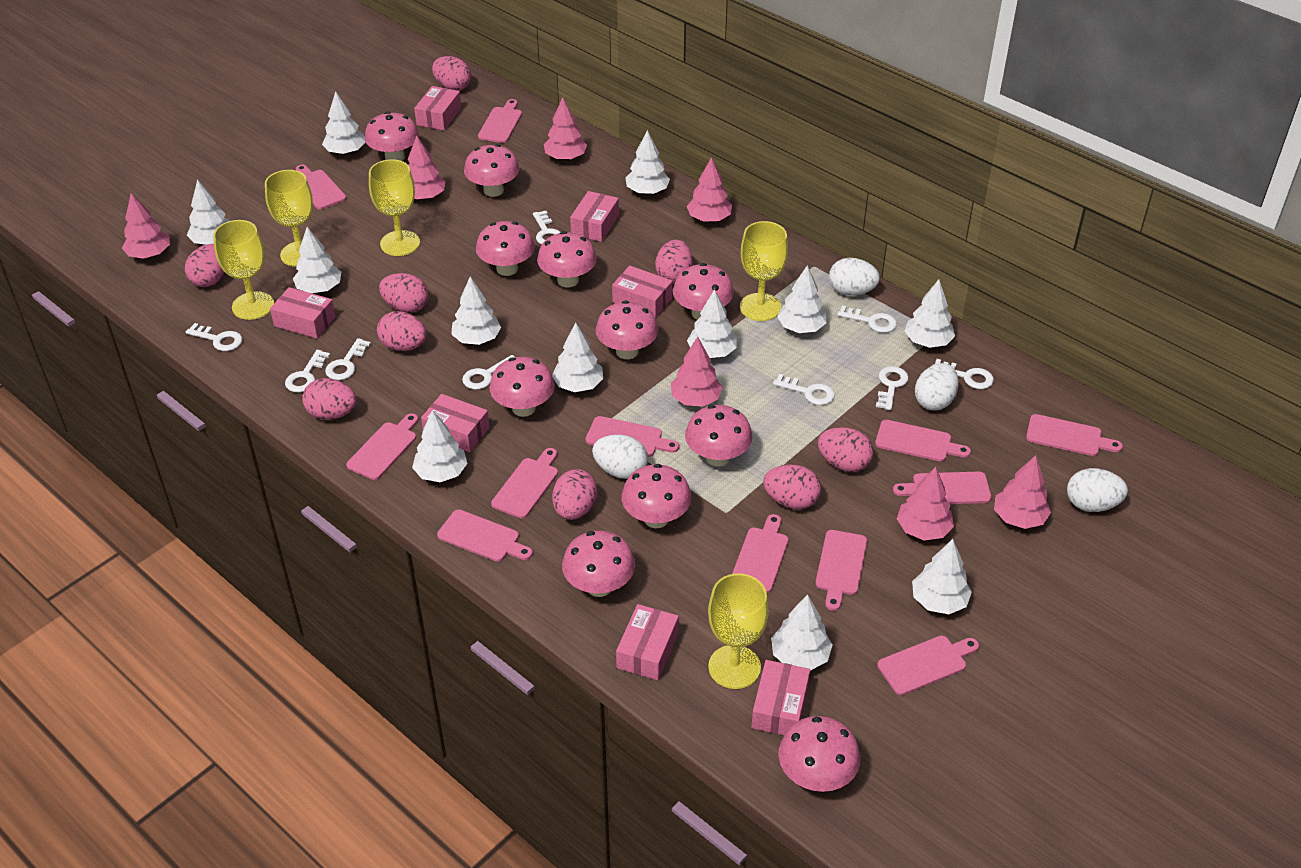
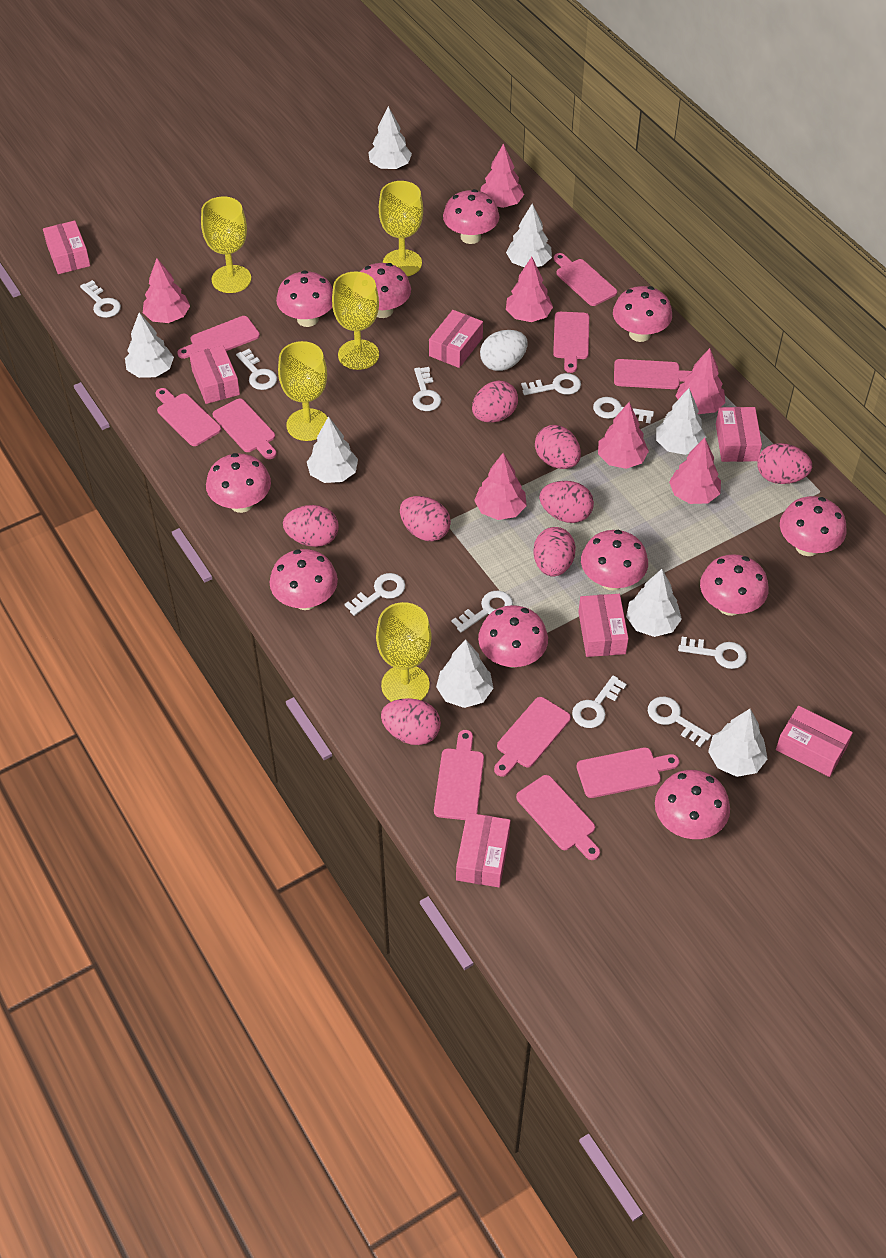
pink cutting board: [296,165,346,210] [346,413,418,480] [437,510,533,562] [478,99,522,143] [491,448,558,518] [586,416,679,457] [732,514,789,593] [815,530,867,611] [875,420,971,462] [877,636,979,695] [893,471,992,504] [1026,414,1123,456] = 12 -> [156,388,221,446] [177,316,260,359] [213,399,277,459] [434,730,484,820] [494,697,571,777] [516,775,600,860] [553,312,589,373] [554,253,617,306] [576,747,679,798] [614,359,692,389] = 10
pink egg: [185,244,225,287] [302,378,357,420] [377,311,427,351] [379,273,429,313] [432,56,471,91] [552,469,597,520] [655,240,693,284] [763,465,821,509] [818,427,873,472] = 9 -> [283,505,339,547] [381,698,441,745] [400,496,451,541] [472,380,518,423] [533,527,576,577] [535,425,581,469] [539,481,594,523] [757,443,812,484] = 8
white egg: [592,435,648,479] [829,258,880,296] [915,363,959,411] [1067,468,1128,512] = 4 -> [480,330,528,371] = 1
white key: [186,323,242,351] [285,350,330,392] [325,338,371,380] [462,355,515,390] [533,211,561,245] [773,374,835,405] [837,305,897,333] [876,366,909,410] [933,359,994,389] = 9 -> [80,280,121,318] [236,349,277,390] [344,573,405,616] [413,367,441,411] [452,591,513,633] [521,373,581,395] [572,675,627,728] [593,397,654,423] [648,697,711,747] [678,637,747,669] = 10
white tree: [187,179,230,245] [293,227,341,293] [322,91,366,155] [412,410,468,482] [451,277,501,345] [552,322,603,392] [625,130,670,195] [687,289,737,358] [771,594,833,671] [777,265,827,333] [905,279,955,348] [912,539,972,614] = 12 -> [125,312,174,378] [307,416,358,483] [368,106,412,169] [436,640,494,708] [506,204,552,267] [626,569,682,637] [656,388,706,455] [708,709,767,777] = 8

